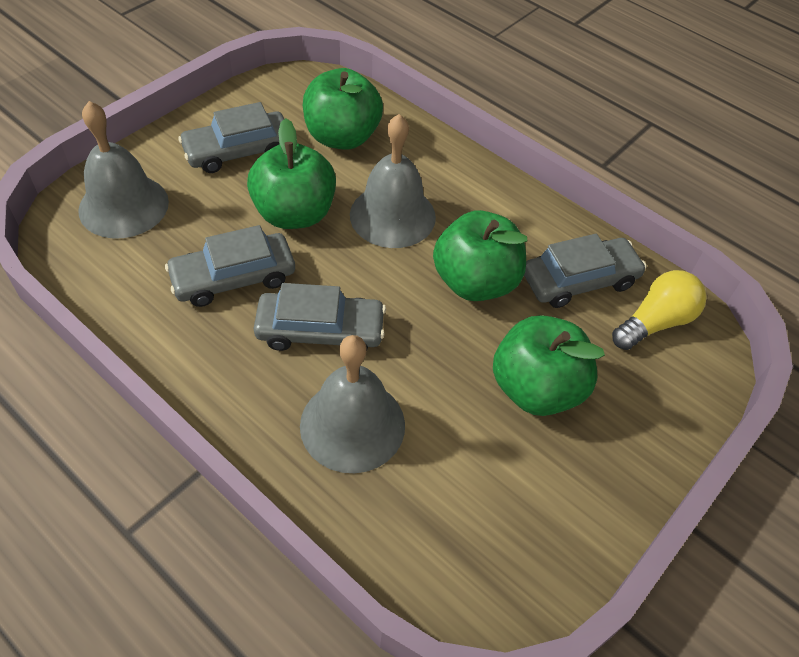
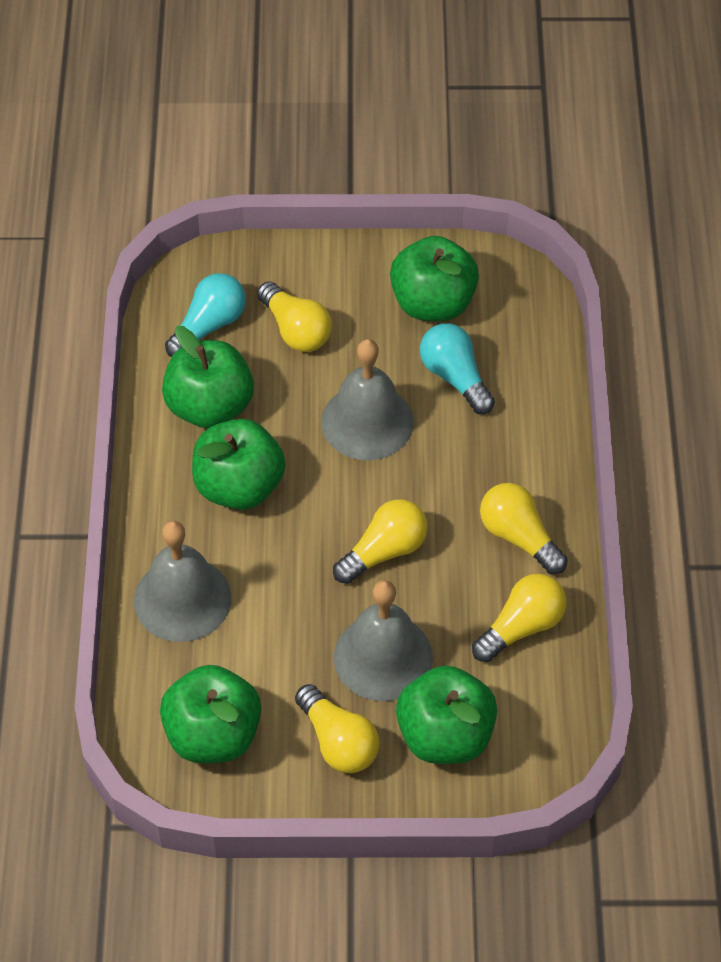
green apple: [247,118,336,229] [303,68,383,150] [433,210,527,301] [493,315,605,416] = 4 -> [160,665,261,763] [162,326,254,428] [192,419,286,510] [390,236,479,321] [396,665,497,764] = 5
grey car: [165,225,295,307] [178,102,284,173] [254,283,386,351] [524,234,646,308] = 4 -> none = 0
turquoise light bulb: none = 0 -> [165,273,246,357] [420,323,495,414] = 2
yellow light bulb: [612,270,707,350] = 1 -> [257,281,332,352] [295,684,379,773] [333,499,428,584] [472,574,567,662] [480,483,568,574] = 5

